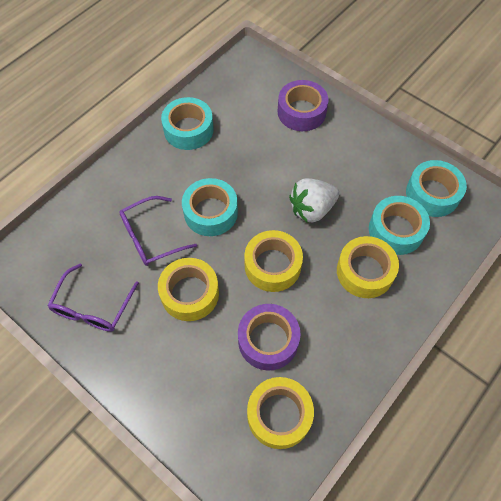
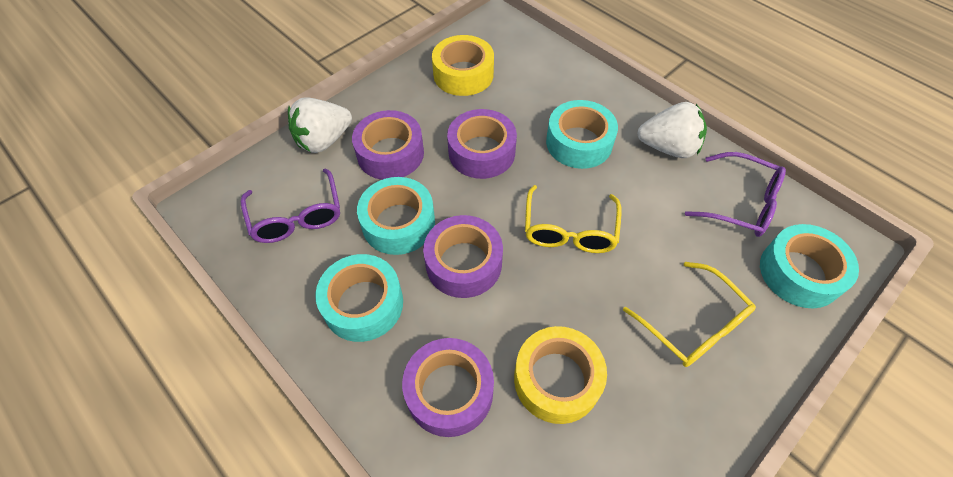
purple tape: [238,304,300,371] [278,80,329,131] = 2 -> [352,110,424,180] [402,338,494,437] [423,215,503,298] [447,109,517,179] = 4
white strawberry: [289,178,339,223] = 1 -> [288,97,352,153] [637,102,707,158] = 2
yellow glasses: none = 0 -> [525,185,622,253] [623,262,756,367] = 2
yellow tape: [158,258,219,321] [244,230,303,292] [247,377,314,449] [337,236,399,298] = 4 -> [432,35,494,96] [514,326,607,424] = 2

